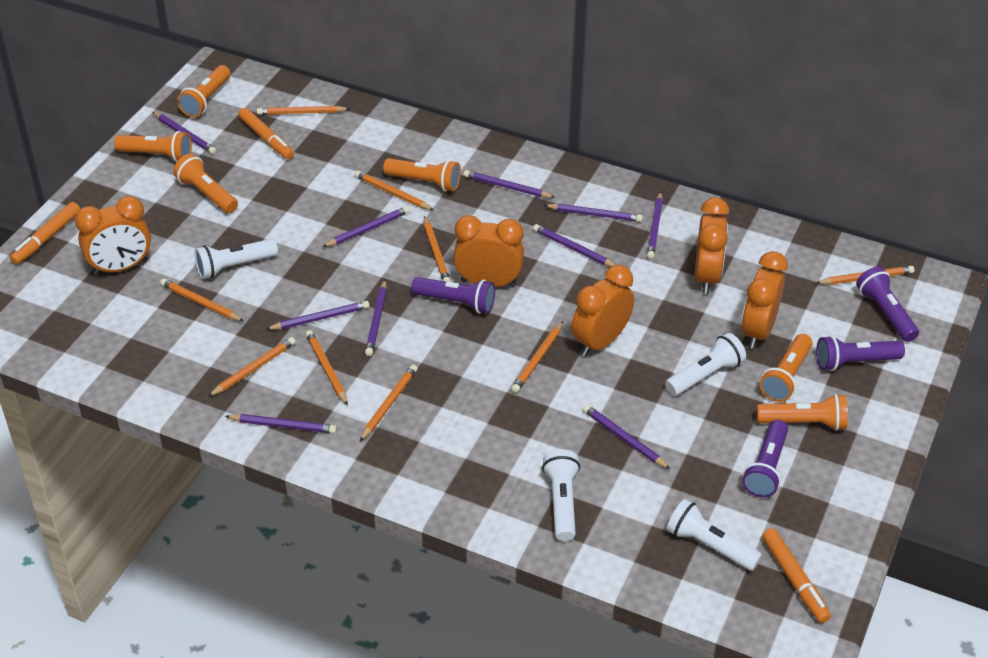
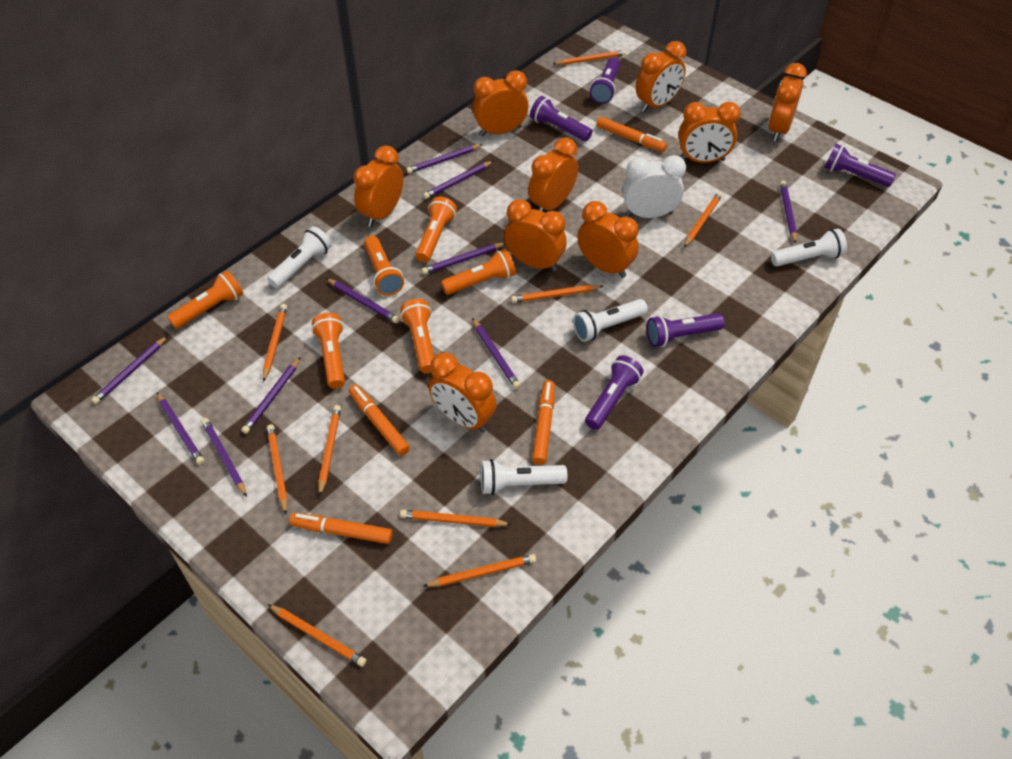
orange clock: [75,196,151,275] [453,215,524,287] [571,265,634,357] [695,197,729,294] [741,251,788,349] = 5 -> [353,145,403,227] [429,352,496,433] [472,70,529,136] [504,199,567,272] [528,137,578,212] [578,201,639,278] [636,41,686,113] [678,102,741,163] [768,63,807,142] = 9
orange marker: [10,202,80,264] [238,108,294,159] [762,528,831,623] = 3 -> [289,513,393,544] [349,385,410,456] [532,380,555,465] [596,117,667,152] = 4
purple flashlight: [411,277,495,313] [742,420,788,498] [816,335,905,371] [856,267,919,342] = 4 -> [530,96,592,141] [585,355,644,430] [590,57,620,104] [647,313,725,347] [824,144,896,187] = 5
white clock: none = 0 -> [622,155,686,218] = 1

